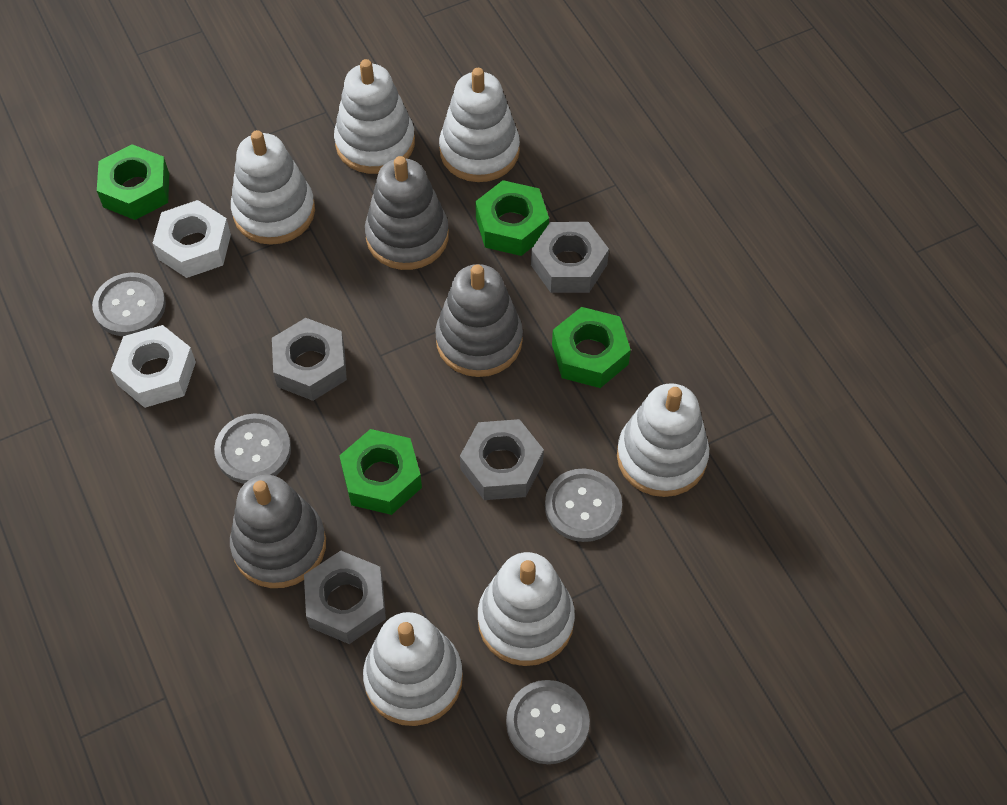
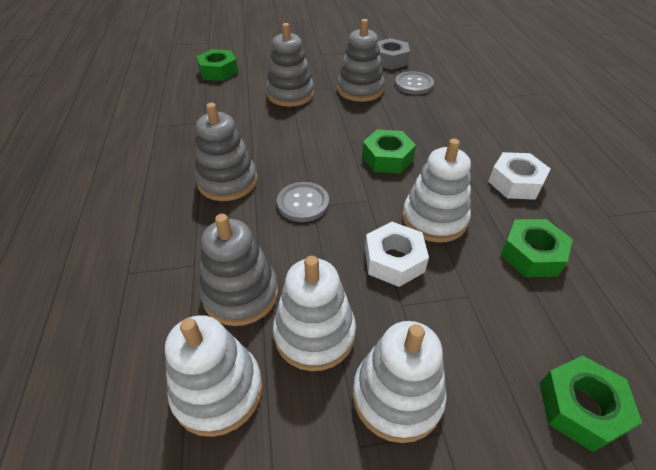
grey button: [92,273,166,336] [214,413,291,484] [506,680,590,764] [545,469,622,542] = 4 -> [277,182,329,222] [395,71,434,95] = 2
grey nut: [272,318,347,401] [304,551,386,644] [460,419,544,500] [531,222,609,293] = 4 -> [377,38,410,70] = 1
grey stacking toy: [230,475,326,588] [365,156,449,270] [435,264,523,377] = 3 -> [195,103,257,201] [199,214,278,326] [266,23,314,107] [337,19,385,102] = 4
white stacking toy: [231,130,315,245] [334,59,415,174] [363,612,463,726] [439,68,520,182] [478,552,575,666] [617,383,709,497] = 6 -> [165,315,263,437] [273,256,356,371] [353,321,447,443] [402,139,471,243] = 4

